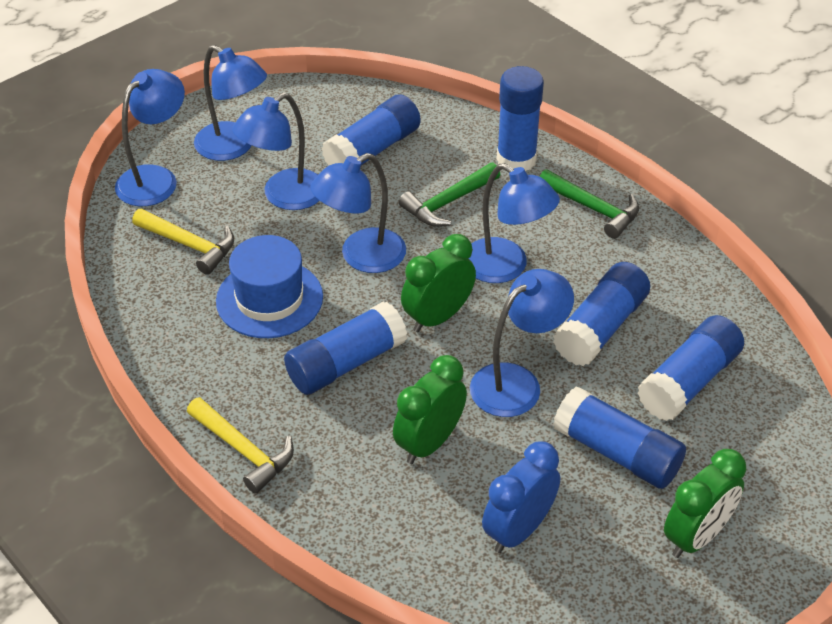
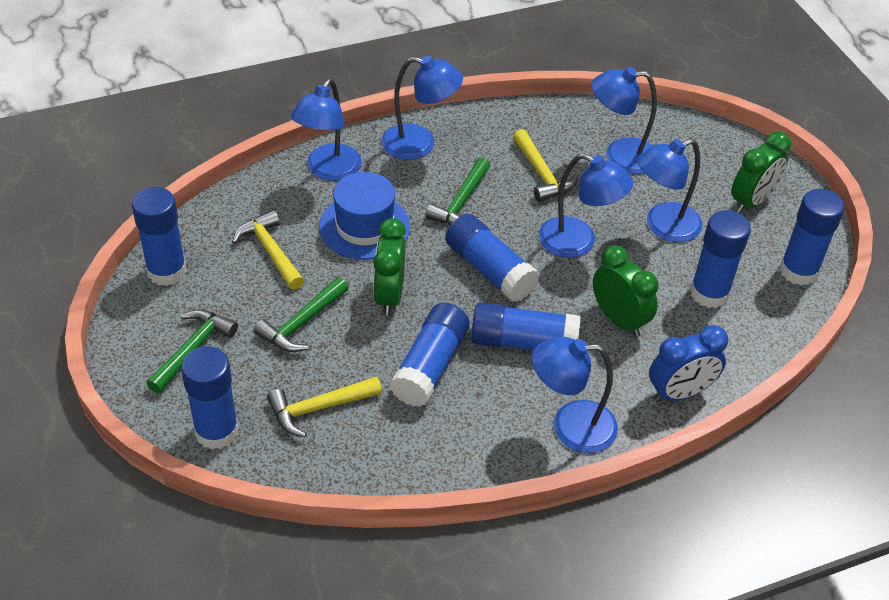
blue glue stick: [284,302,407,395] [322,94,421,166] [496,66,544,171] [553,262,650,366] [553,386,686,489] [637,315,744,421] = 6 -> [132,187,187,286] [181,346,239,449] [390,303,470,407] [445,214,539,302] [471,302,580,350] [690,210,751,308] [780,189,844,286] = 7
green hammer: [399,163,501,227] [539,169,639,239] = 2 -> [146,309,238,394] [254,277,348,352] [425,157,490,226] = 3
yellow hammer: [132,209,234,275] [187,397,294,494] = 2 -> [232,210,304,290] [267,376,382,437] [513,129,578,202] = 3

